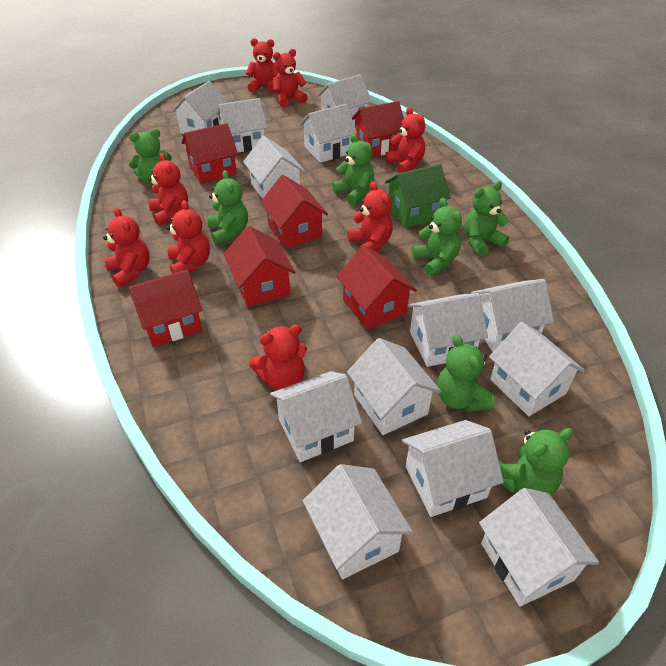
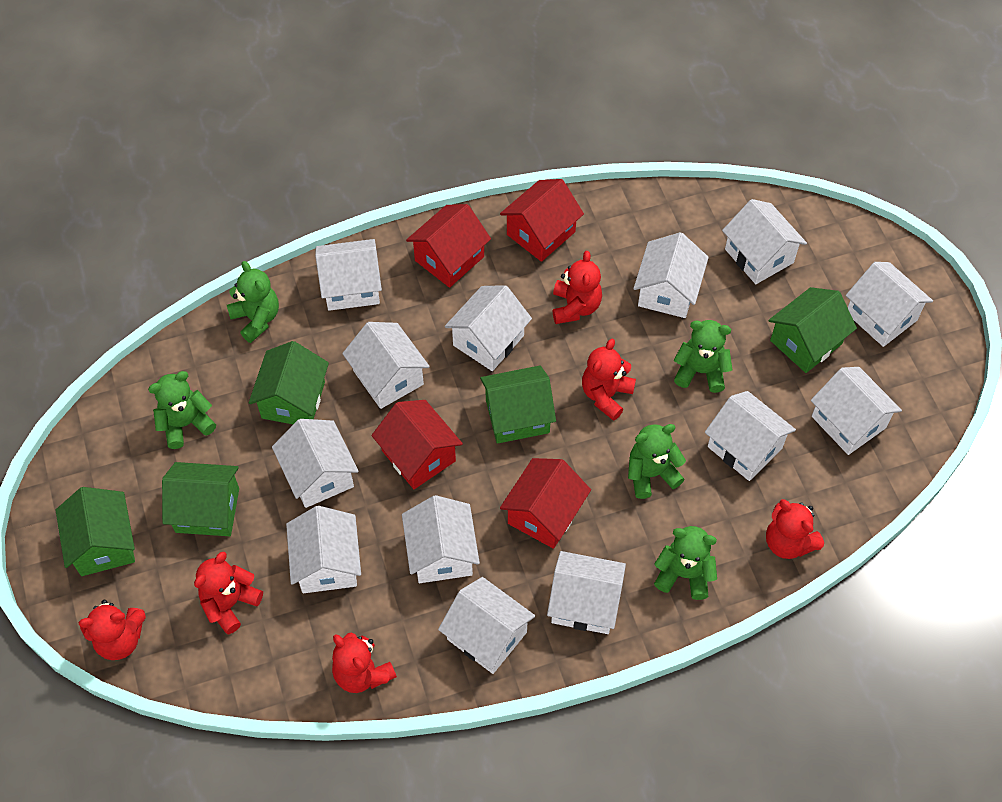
green house: [385,164,451,228] = 1 -> [56,487,135,576] [162,462,239,536] [249,341,329,424] [480,366,556,444] [768,287,857,373] = 5
green teddy bear: [129,129,172,185] [208,170,248,245] [332,134,374,205] [412,198,462,276] [437,334,495,412] [465,181,509,257] [499,428,573,495] = 7 -> [148,371,216,449] [227,261,279,343] [628,424,686,499] [654,526,717,600] [674,320,733,393] = 5
red house: [128,269,202,347] [181,123,238,184] [224,226,295,307] [260,175,328,249] [336,246,417,330] [352,101,404,157] = 6 -> [372,400,463,489] [406,204,491,288] [500,179,584,262] [500,458,591,549] = 4
red teddy bear: [103,207,150,288] [148,153,188,226] [166,200,210,274] [246,38,279,94] [249,324,307,390] [273,49,308,108] [347,182,393,252] [385,107,425,173] = 8 -> [79,600,146,660] [194,552,263,635] [332,633,397,693] [553,251,602,324] [582,339,636,421] [766,499,824,559] = 6

